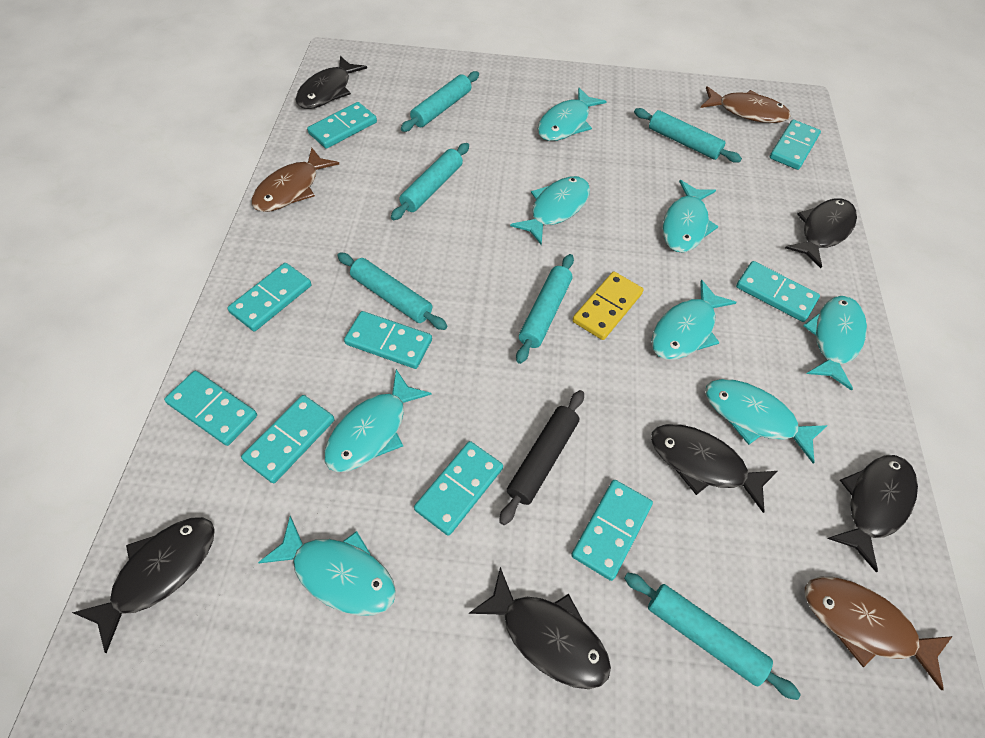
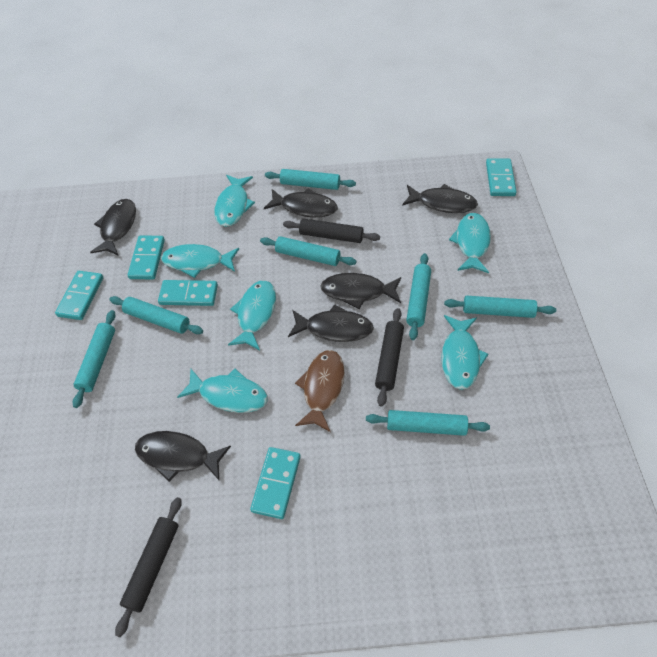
black rolling pin: [499,390,584,525] = 1 -> [115,497,182,637] [283,218,380,243] [375,308,404,407] = 3
brown fish: [251,148,339,212] [701,86,791,123] [805,577,953,690] = 3 -> [295,350,345,432] = 1
turquoise domino: [164,371,257,446] [227,263,311,331] [241,395,334,483] [307,102,377,149] [344,311,432,369] [414,441,503,536] [571,480,653,581] [736,261,820,322] [770,120,821,170] = 9 -> [55,271,103,320] [128,236,165,279] [158,280,218,306] [250,447,301,519] [486,158,516,196] = 5
turquoise fish: [258,516,396,616] [324,369,432,472] [510,176,590,245] [537,88,607,141] [651,280,737,359] [663,180,719,253] [705,379,828,463] [803,296,867,391] = 8 -> [161,244,239,278] [177,368,268,413] [214,175,255,227] [228,280,276,350] [441,315,488,390] [449,213,491,273] = 6
turquoise rolling pin: [337,252,447,330] [391,143,469,220] [401,71,479,132] [516,254,574,364] [624,573,801,700] [634,108,742,163] = 6 -> [73,310,116,408] [110,296,203,334] [260,236,357,266] [265,169,356,190] [366,410,490,436] [406,253,431,340] [444,296,556,318] = 7
yellow domino: [572,272,644,340] = 1 -> none = 0

